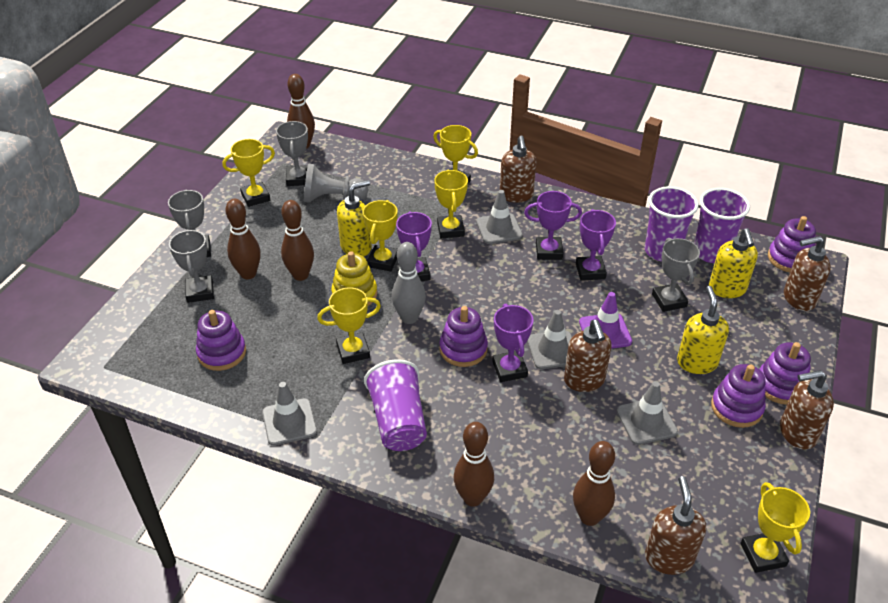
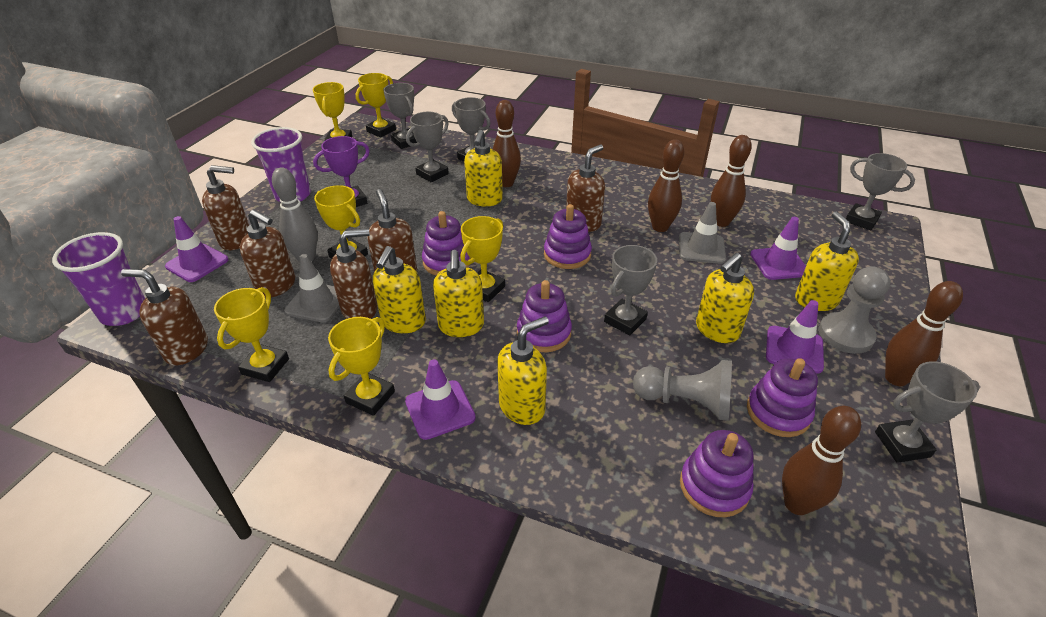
brown soap dispenser: [500,136,536,203] [564,320,612,392] [645,476,706,575] [780,370,834,450] [784,236,831,311] = 5 -> [121,269,208,366] [202,165,249,250] [240,210,295,298] [330,229,377,319] [367,189,417,272] [566,145,605,232] = 6
grey pawn: [304,164,368,203] = 1 -> [633,360,732,421] [819,266,890,354] = 2
grey traffic cone: [262,382,317,446] [476,190,523,244] [527,310,572,369] [617,381,678,445] = 4 -> [284,254,340,322] [679,202,726,264] = 2
grey trophy: [168,190,211,257] [169,229,214,303] [276,121,308,186] [652,238,700,312] = 4 -> [383,83,417,149] [406,112,449,182] [452,97,490,162] [604,245,657,335] [846,153,915,230] [875,361,980,463] = 6
purple cup: [364,359,427,451] [645,186,699,261] [694,188,750,263] = 3 -> [52,232,145,326] [251,127,311,202] = 2
purple traffic cone: [579,292,632,349] = 1 -> [165,216,229,282] [405,359,476,440] [750,217,806,280] [766,300,824,374] = 4
purple trophy: [396,211,432,281] [492,304,533,382] [524,191,582,260] [576,209,616,281] = 4 -> [313,136,370,207] = 1
yellow soap dispenser: [337,180,372,256] [677,286,729,374] [709,228,758,298] = 3 -> [373,246,426,333] [433,250,484,337] [464,130,503,207] [497,316,549,425] [696,253,754,343] [795,212,859,311] = 6
yellow stacking toy: [331,251,377,306] = 1 -> none = 0

